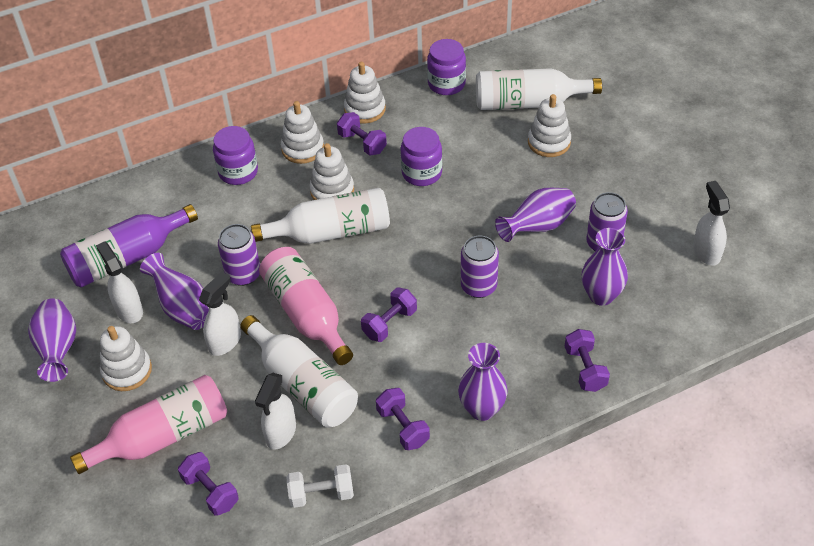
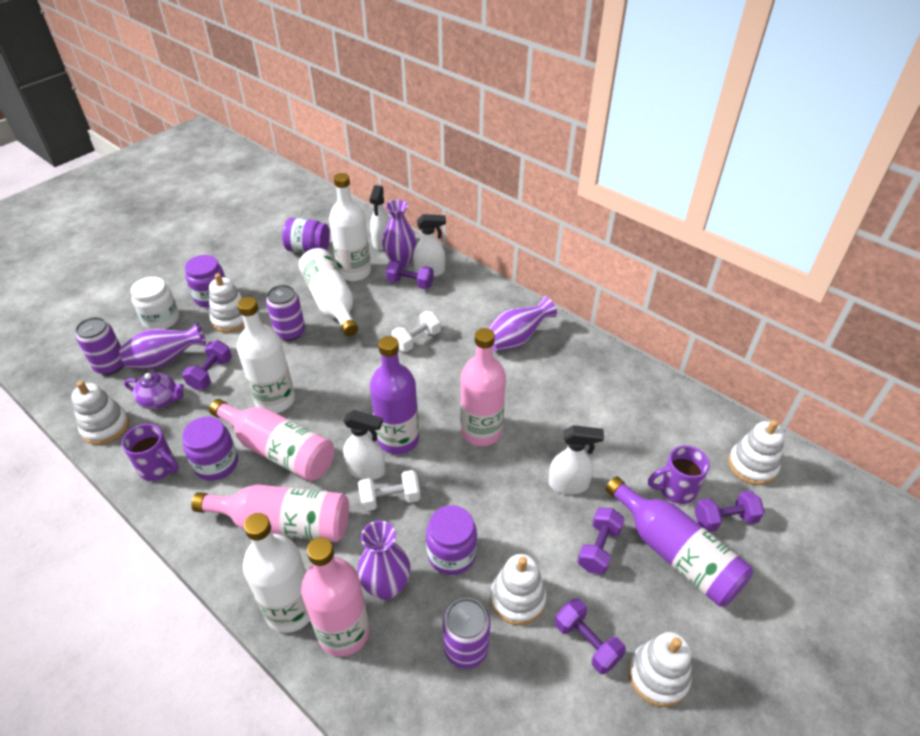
pink bottle: [70,375,227,474] [259,247,353,365] = 2 -> [191,484,349,542] [209,399,334,481] [301,537,370,657] [460,328,506,446] = 4
purple bottle: [60,204,198,288] = 1 -> [370,336,419,454] [605,476,753,606] = 2
purple jar: [213,126,258,185] [401,127,442,186] [427,39,466,95] = 3 -> [182,416,238,481] [185,255,226,308] [282,218,330,253] [426,505,477,575] = 4
purple mug: none = 0 -> [122,424,179,481] [648,445,710,504] = 2
purple teapot: none = 0 -> [124,372,184,409] = 1
purple vase: [28,298,76,382] [140,253,209,330] [458,343,508,421] [495,188,576,242] [582,228,628,306] = 5 -> [119,323,206,369] [357,521,410,600] [382,200,417,267] [488,296,557,351] = 4
white bottle: [240,315,358,428] [251,188,390,244] [476,68,602,110] = 3 -> [237,297,295,413] [243,513,310,633] [299,248,358,336] [329,173,371,281] = 4
white dumbbell: [286,464,354,508] = 1 -> [358,470,420,512] [391,311,441,352] = 2
white jar: none = 0 -> [130,276,179,330] = 1

